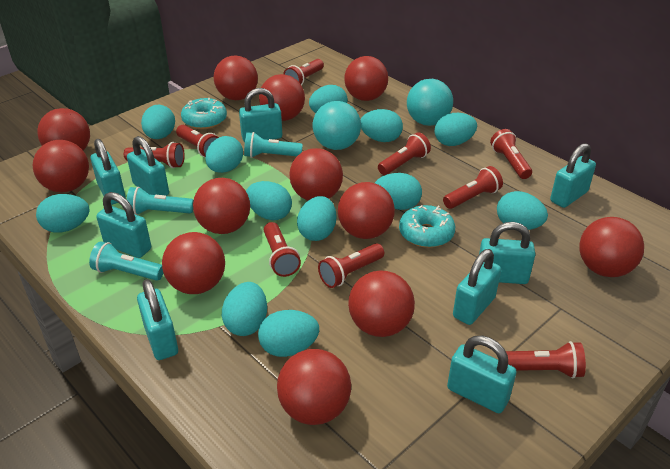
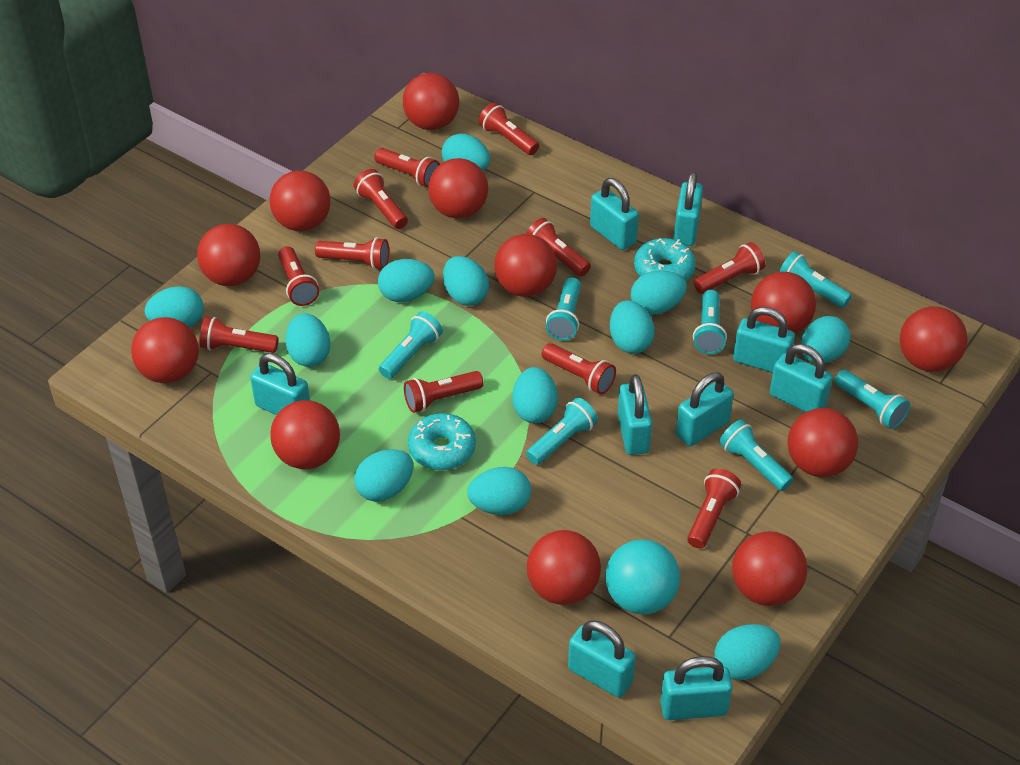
red flashlight: [124,142,185,168] [176,125,219,157] [264,222,301,277] [283,59,324,86] [318,243,384,288] [378,132,431,175] [443,166,503,209] [490,129,532,179] [506,341,586,378] = 9 -> [199,317,279,353] [278,246,319,306] [315,237,389,270] [354,169,408,229] [374,148,440,187] [404,371,484,413] [478,102,539,155] [526,218,591,276] [542,343,616,395] [687,468,741,549] [694,242,765,294] = 11
turquoise ball: [313,101,361,150] [407,79,453,126] = 2 -> [605,540,680,615] = 1
turquoise flashlight: [89,241,163,281] [127,187,194,215] [244,132,303,158] = 3 -> [379,311,443,379] [526,398,598,465] [546,277,581,341] [693,290,727,354] [719,420,793,491] [779,251,852,308] [835,370,910,429] = 7

